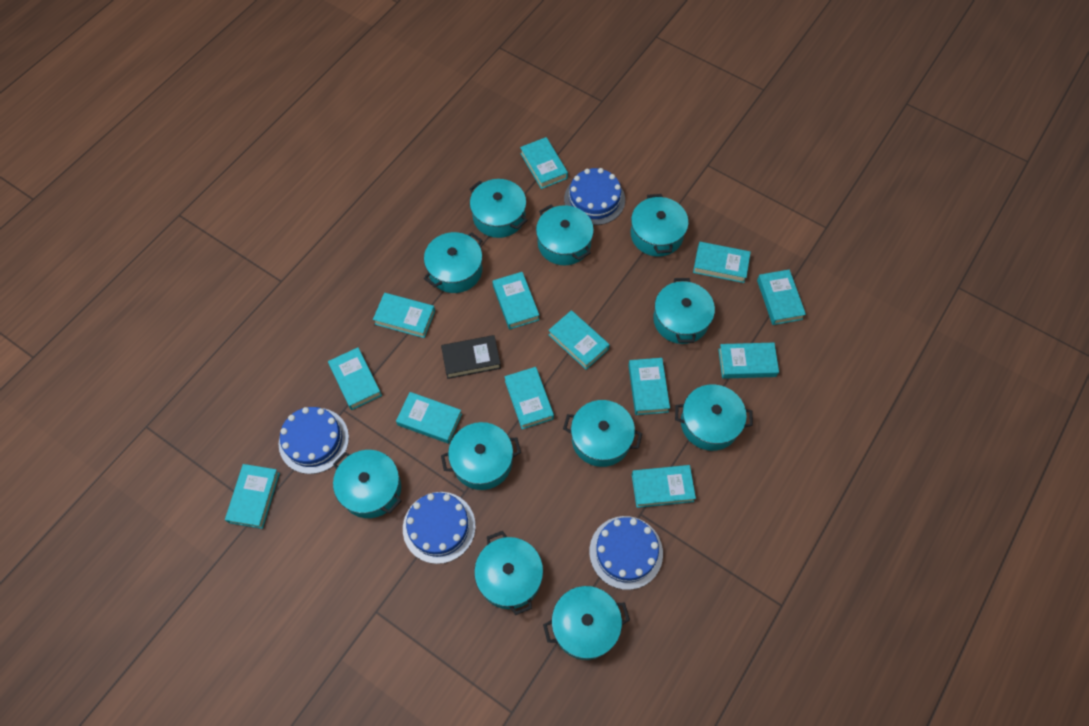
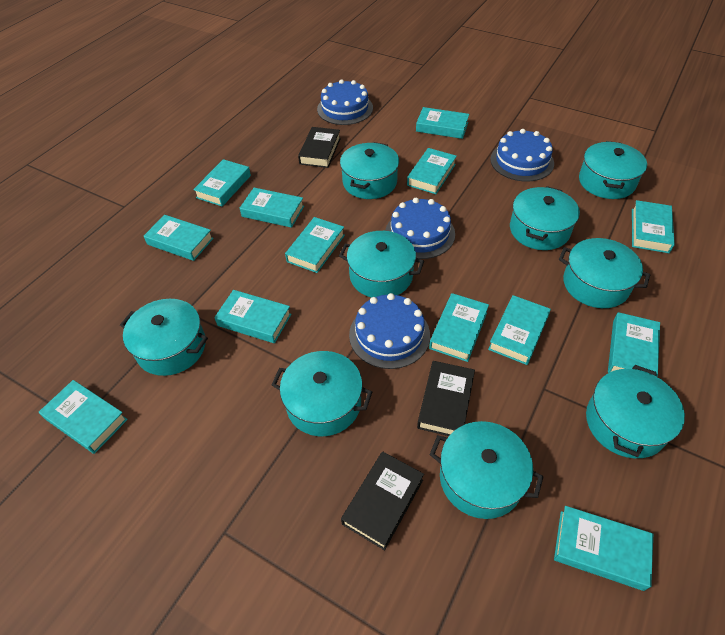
black book: [441,335,501,379] = 1 -> [298,127,341,168] [341,451,424,550] [417,361,475,436] = 3
turquoise pot: [333,450,401,518] [424,232,483,293] [441,422,521,490] [469,179,528,238] [474,531,543,615] [536,205,594,265] [543,586,630,660] [563,400,642,467] [631,194,689,257] [653,278,715,344] [675,384,753,451] = 11 -> [120,299,208,376] [272,351,372,436] [339,231,424,298] [340,142,399,199] [430,421,543,519] [510,186,580,250] [559,238,650,308] [579,141,647,199] [586,365,685,458] = 9

